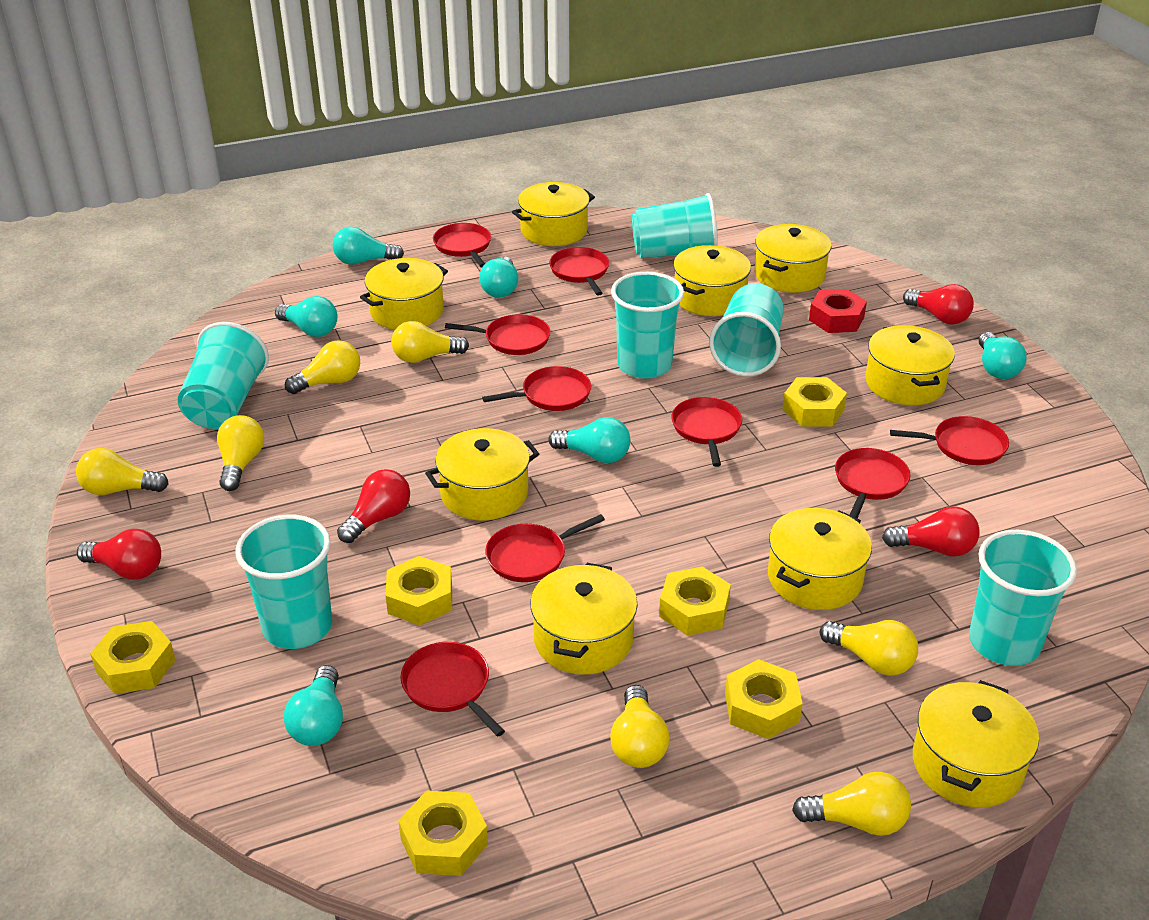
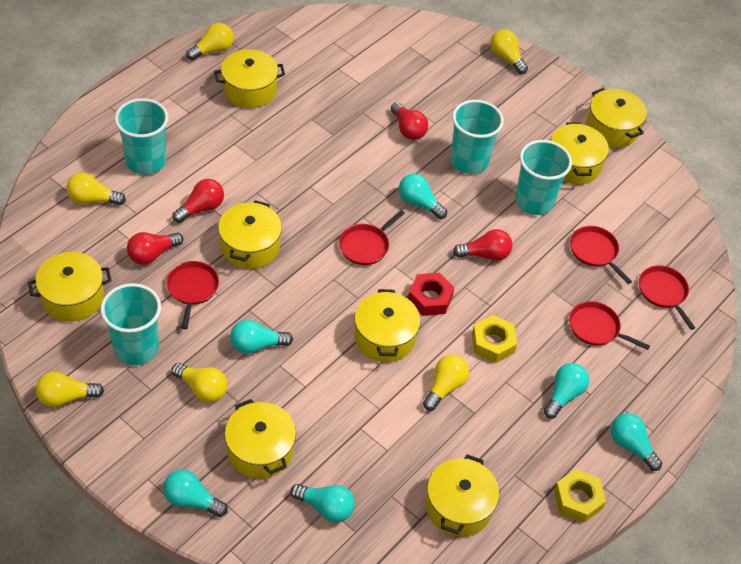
red pan: [400,642,505,737] [433,223,491,267] [445,314,551,355] [482,366,591,411] [485,514,605,582] [549,247,609,296] [672,397,742,467] [835,448,911,518] [890,416,1009,465] = 9 -> [167,261,219,329] [339,210,405,265] [569,301,650,350] [570,226,632,284] [639,265,695,330] = 5
turquoise cup: [178,322,269,429] [235,515,332,649] [611,272,684,379] [632,193,718,258] [709,283,784,377] [969,530,1077,666] = 6 -> [101,283,161,365] [115,98,169,175] [450,100,504,174] [515,140,572,215] = 4
yellow light bulb: [76,448,168,495] [217,415,264,491] [285,340,360,394] [391,321,469,363] [610,685,669,768] [792,772,911,836] [820,620,918,676] = 7 -> [36,372,104,407] [66,172,126,205] [171,363,227,402] [186,23,234,61] [423,355,469,411] [490,29,528,74] = 6
yellow nut: [90,621,176,694] [386,556,452,626] [398,790,488,876] [659,567,731,636] [725,659,803,739] [782,377,847,426] = 6 -> [472,315,517,363] [554,469,606,523] = 2
yellow pot: [360,258,448,330] [425,428,539,521] [512,182,595,246] [530,563,638,675] [673,245,751,316] [755,224,831,293] [768,508,872,610] [865,325,955,405] [913,680,1039,808] = 9 -> [28,252,112,322] [214,49,285,108] [218,200,282,269] [225,399,296,479] [354,289,421,362] [426,454,499,537] [551,122,609,185] [586,88,647,148] = 8

